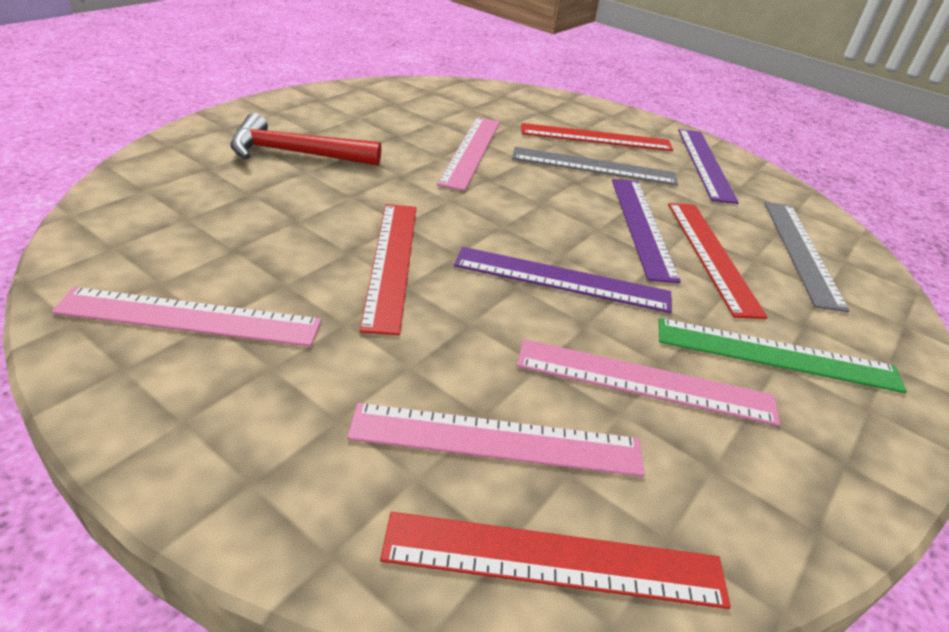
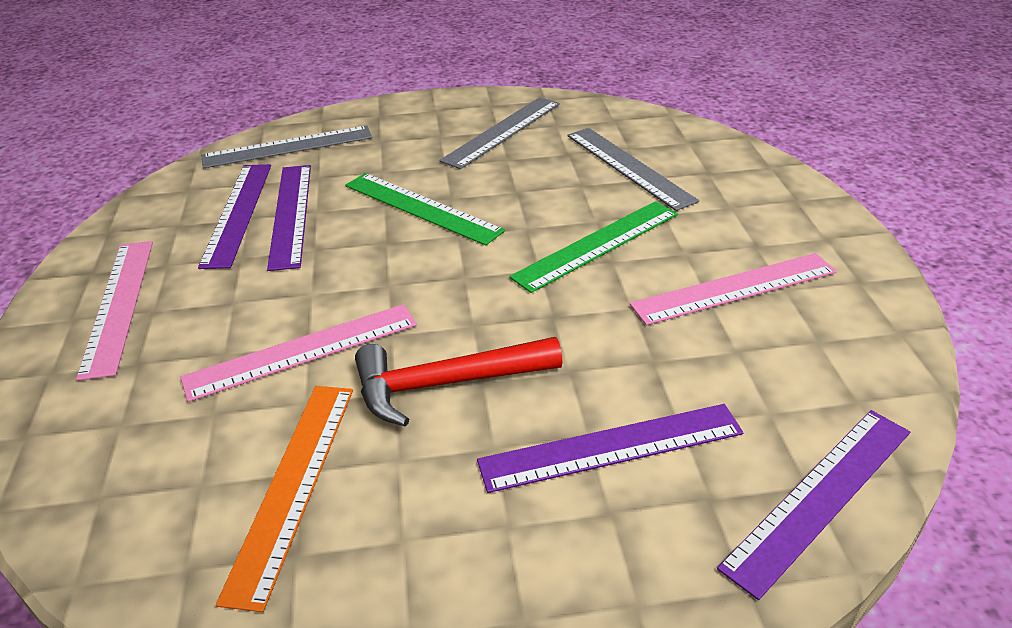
green ruler: [659,318,907,393] = 1 -> [345,173,505,246] [509,201,678,293] = 2
grey ruler: [512,147,678,185] [764,202,850,312] = 2 -> [201,125,372,168] [440,97,560,169] [567,128,699,211] = 3
orange ruler: none = 0 -> [216,386,353,612] = 1
pink ruler: [51,287,322,347] [347,403,645,477] [437,117,500,191] [517,339,780,426] = 4 -> [76,241,153,381] [180,304,417,402] [630,253,837,325] = 3
purple ruler: [454,247,672,313] [612,179,681,283] [678,129,739,204] = 3 -> [198,164,271,269] [267,165,311,271] [477,404,743,493] [717,410,910,600] = 4
red ruler: [360,204,416,335] [380,512,731,609] [521,123,673,151] [668,203,768,319] = 4 -> none = 0

